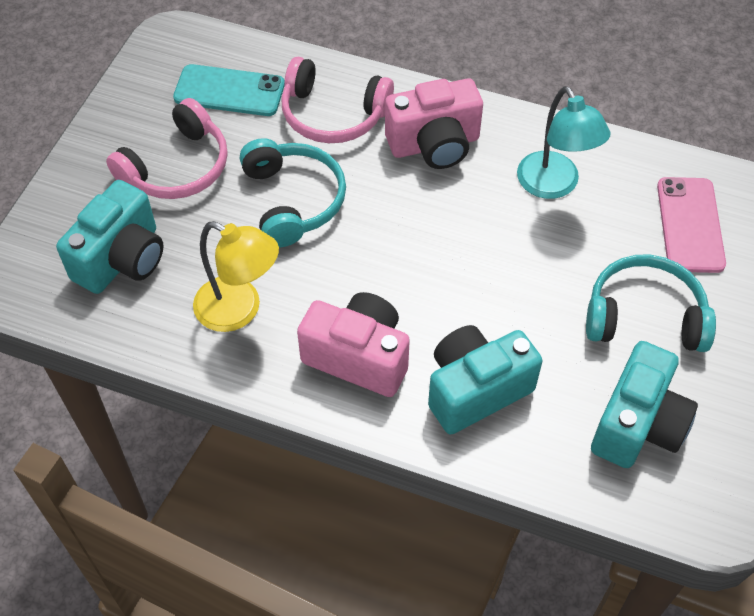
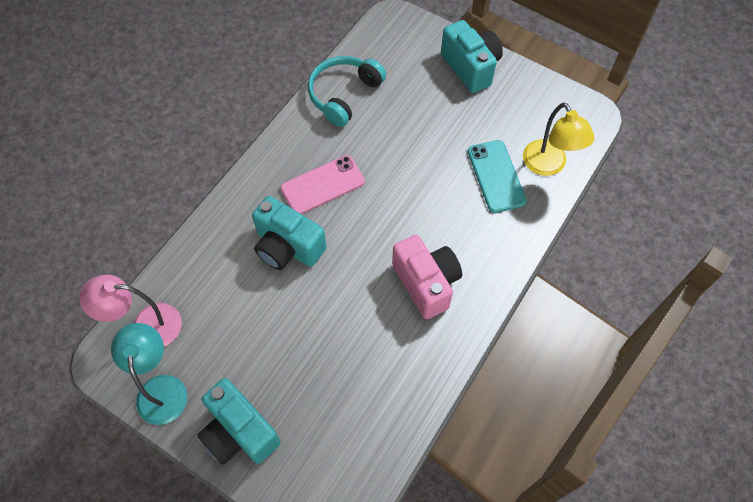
pink camera: [297,292,410,397] [385,78,483,169] = 2 -> [392,235,462,319] = 1
pink headphones: [106,98,228,199] [281,57,394,143] = 2 -> none = 0
pink lamp: none = 0 -> [79,275,182,346] = 1
turquoise headphones: [240,138,346,247] [586,255,716,352] = 2 -> [308,56,386,127] = 1

